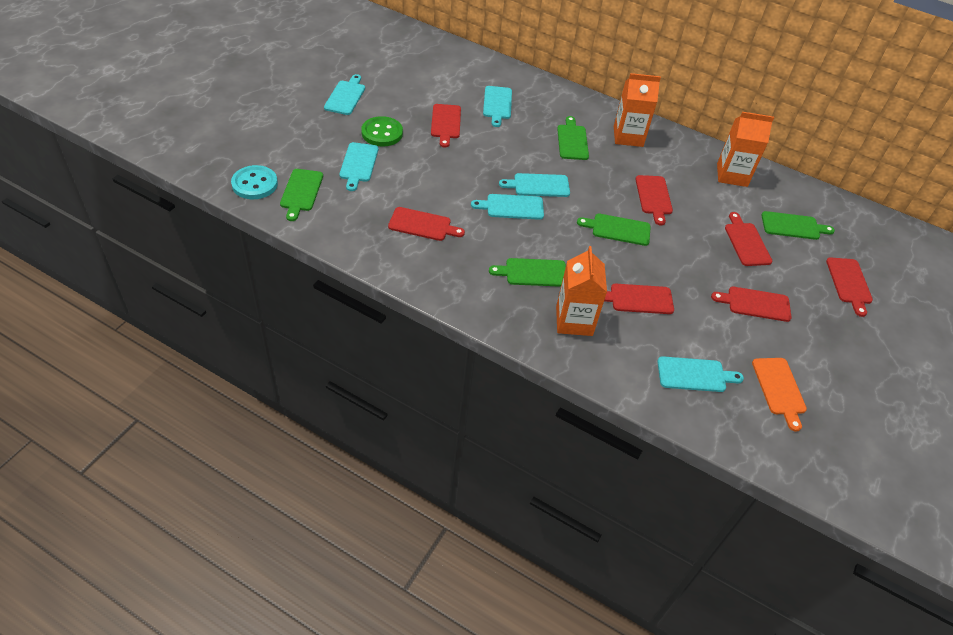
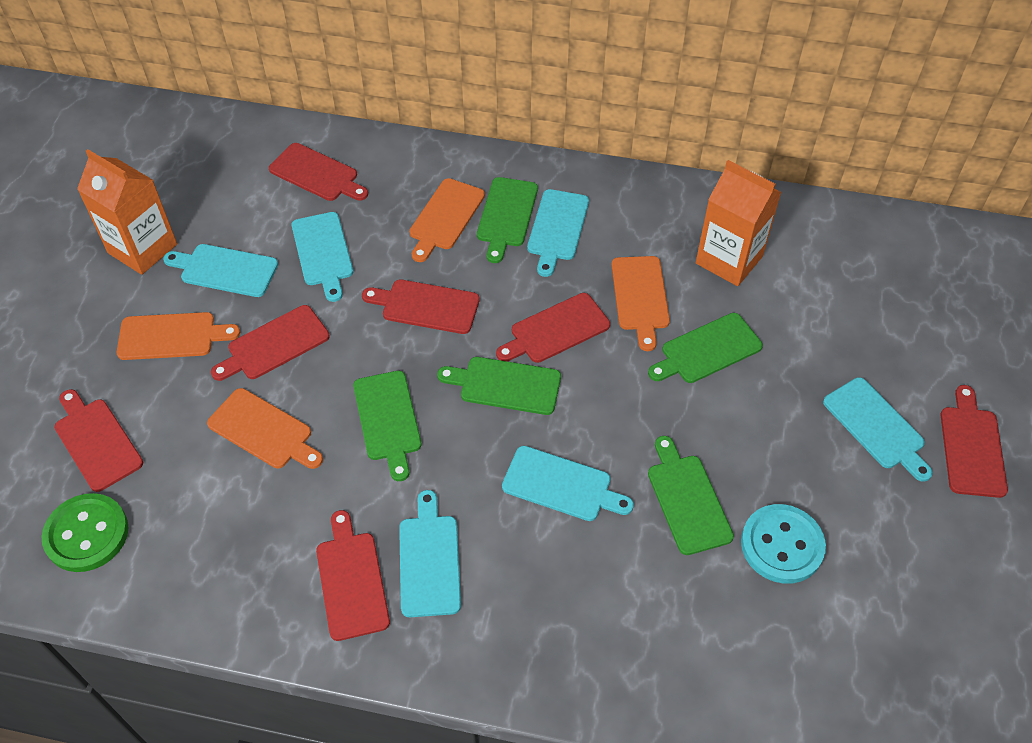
orange carton: [556,246,607,336] [614,73,661,147] [717,112,774,187] = 3 -> [77,149,177,275] [696,160,782,286] = 2
orange cutting board: [752,358,807,432] = 1 -> [117,312,240,360] [207,388,323,469] [409,178,485,262] [611,256,670,351] = 4

